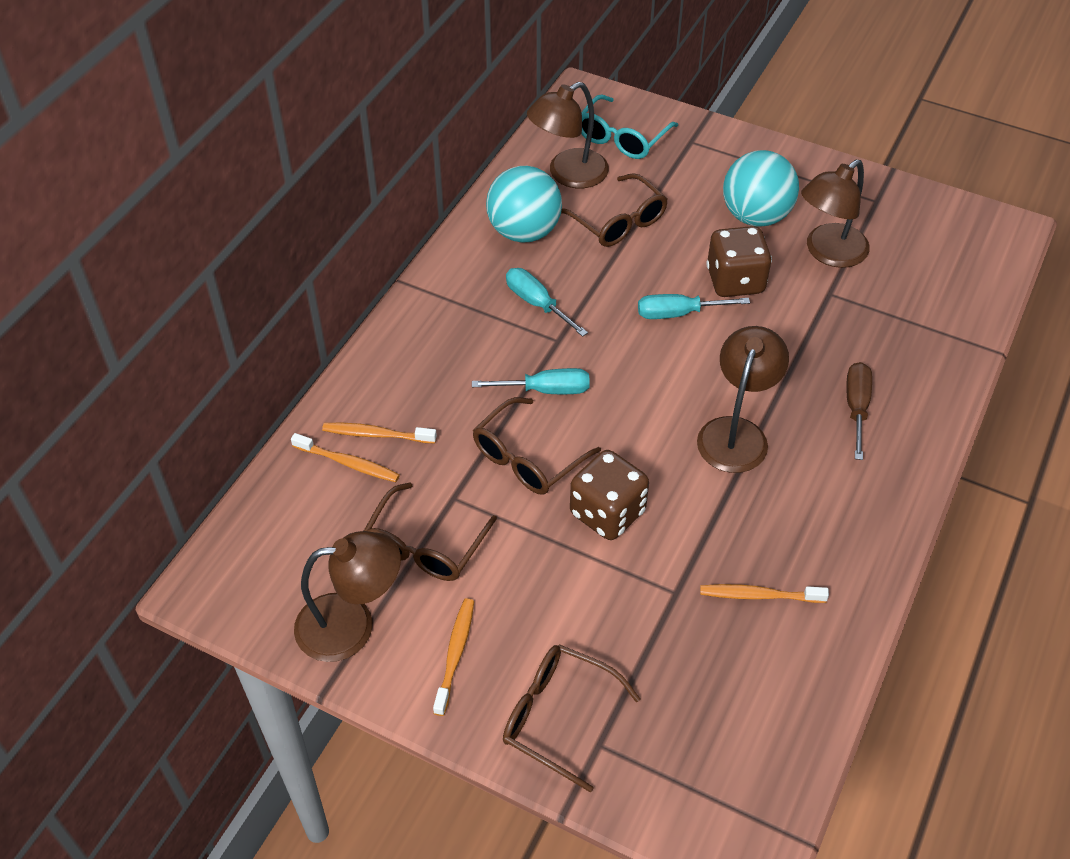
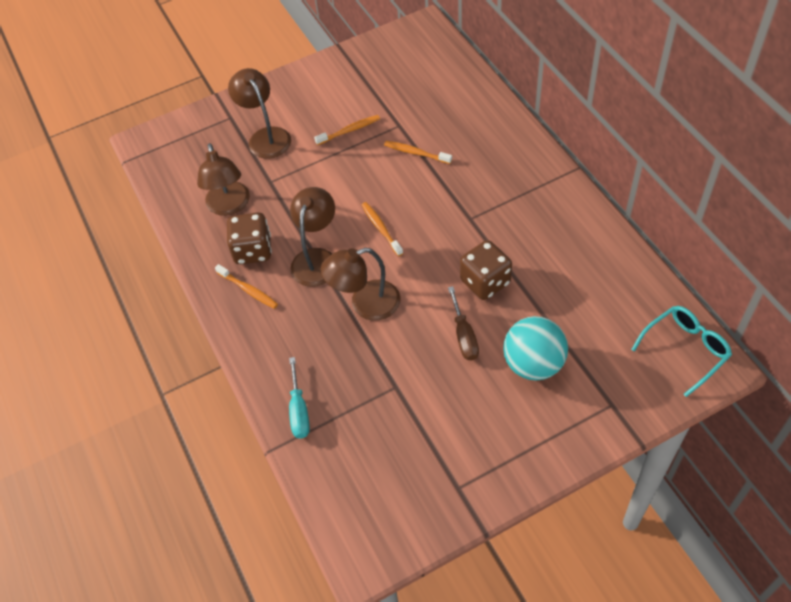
brown glasses: [364,482,497,581] [473,397,601,495] [503,644,640,792] [561,173,668,247] = 4 -> none = 0
turquoise ball: [486,166,562,243] [723,150,799,227] = 2 -> [503,316,568,381] = 1
turquoise screwdriver: [472,368,590,394] [506,268,588,337] [638,294,750,319] = 3 -> [289,357,310,439] = 1

